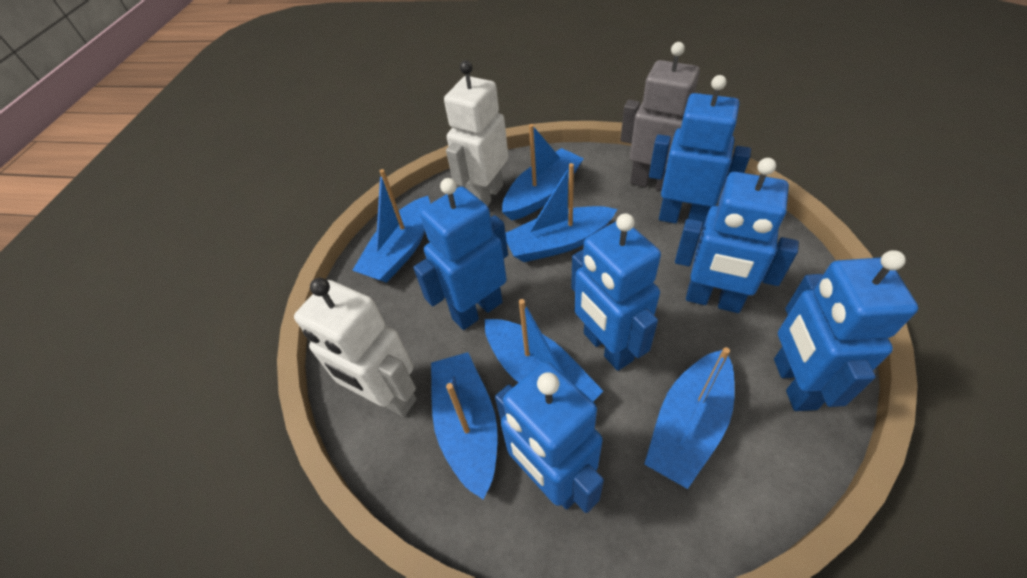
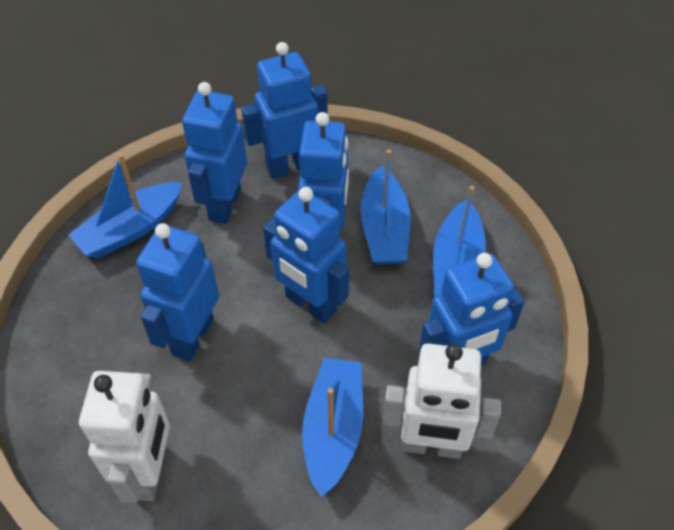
blue boat: [352,169,430,283] [431,352,498,500] [485,299,603,402] [502,124,584,221] [506,163,617,262] [644,347,735,489] = 6 -> [68,153,183,258] [302,358,363,497] [360,149,411,264] [433,186,486,296] = 4
grey robot: [621,42,700,191] = 1 -> none = 0

